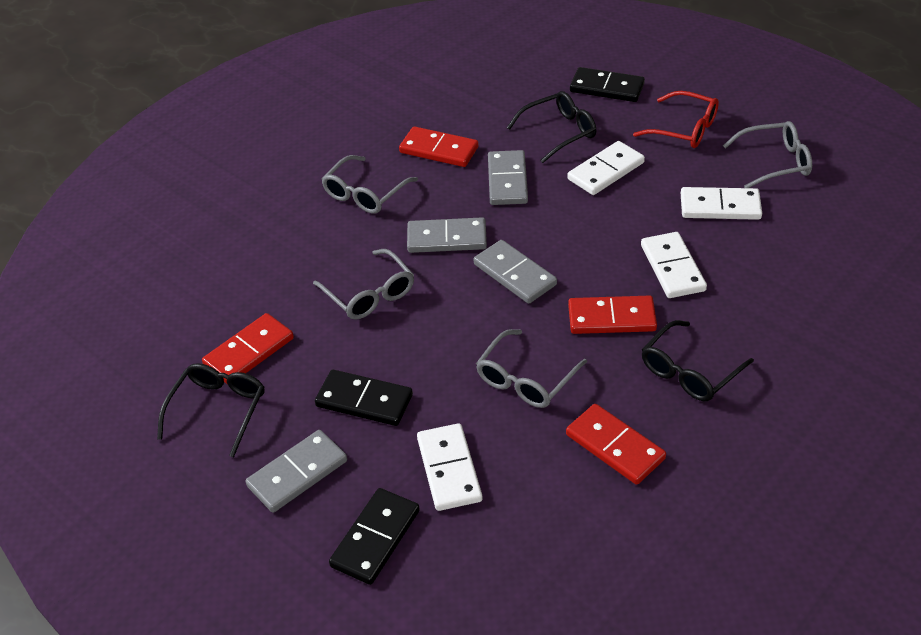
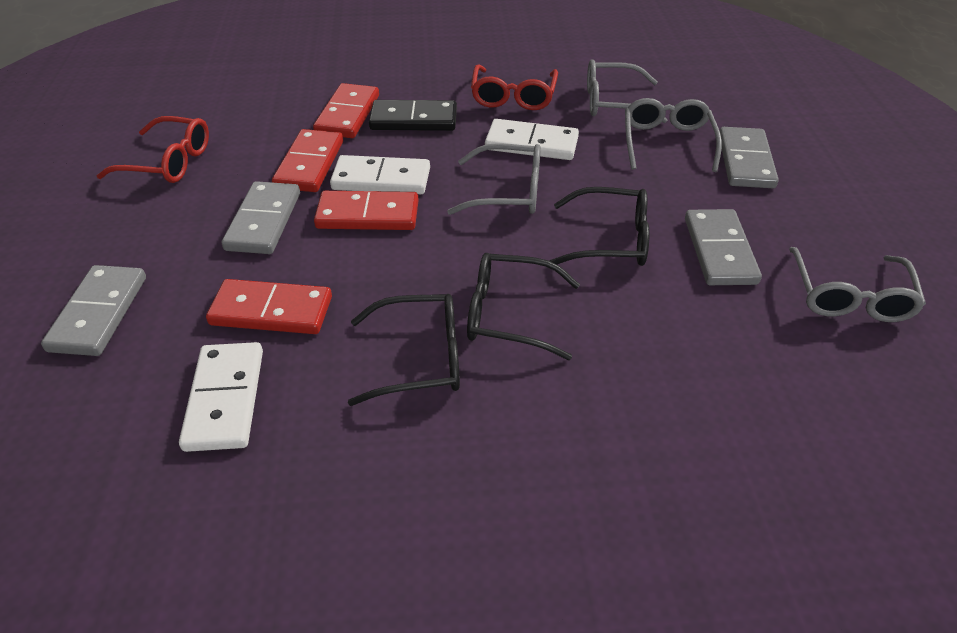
black domino: [315,370,413,426] [329,488,420,585] [570,67,645,102] = 3 -> [369,100,457,131] = 1
red glasses: [633,91,719,148] = 1 -> [97,116,209,183] [471,64,558,110] = 2
white domino: [417,423,482,511] [567,141,645,195] [641,232,707,298] [681,187,762,220] = 4 -> [179,342,263,452] [330,155,430,194] [485,119,579,160] = 3

